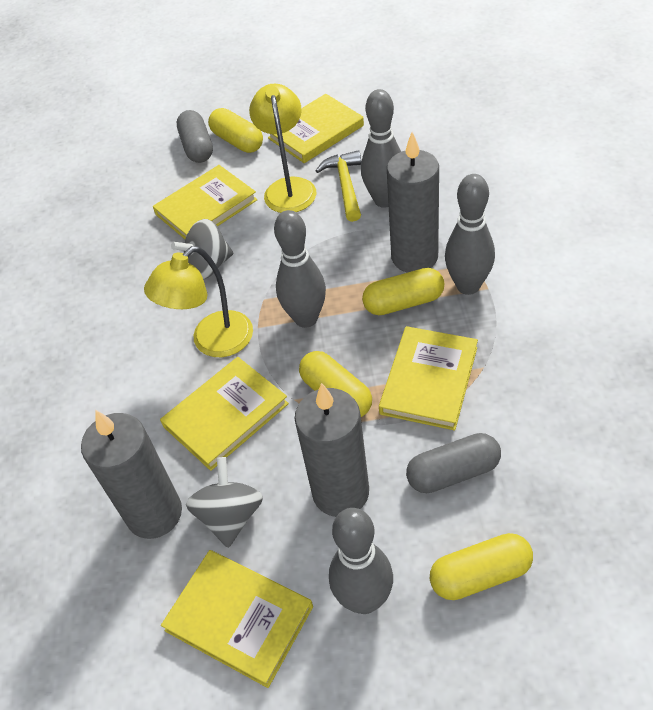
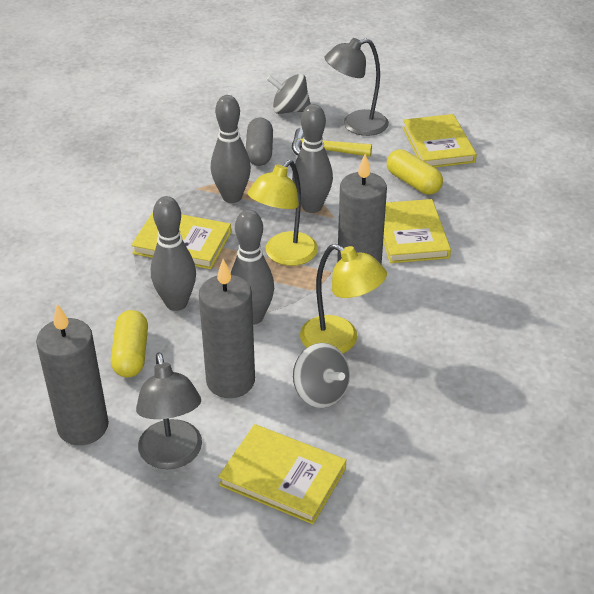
grey capsule: [177,110,213,163] [406,433,501,493] = 2 -> [246,118,273,166] = 1
grey lamp: none = 0 -> [136,352,202,469] [325,38,389,136] = 2
yellow book: [153,165,257,239] [160,357,289,471] [161,550,313,688] [268,94,364,163] [379,326,478,430] = 5 -> [131,212,231,269] [218,424,346,524] [383,199,451,263] [403,114,477,168] = 4
yellow capsule: [208,108,263,153] [299,351,372,417] [362,268,444,315] [430,533,533,600] = 4 -> [111,310,148,378] [387,149,443,194] = 2

